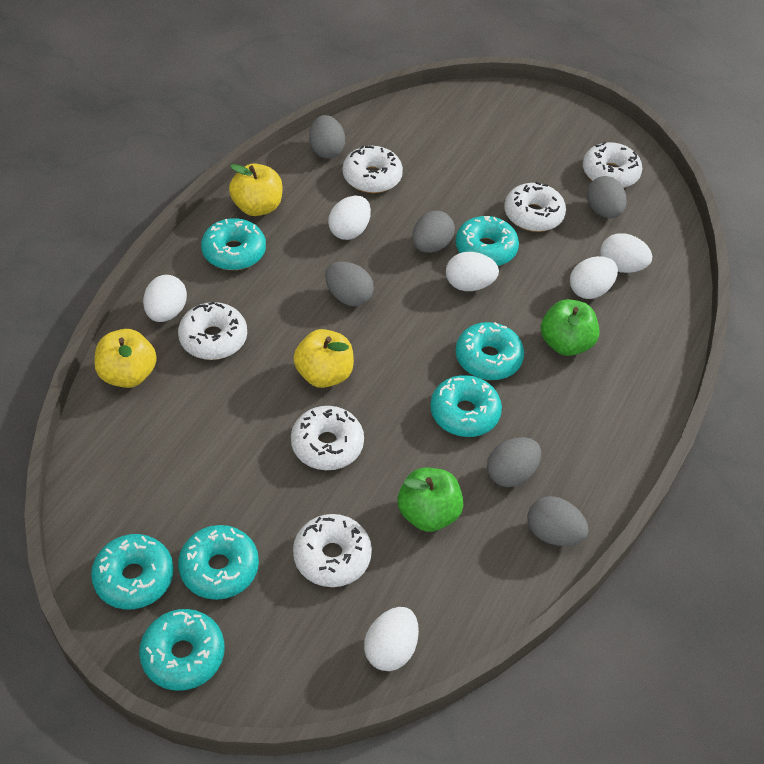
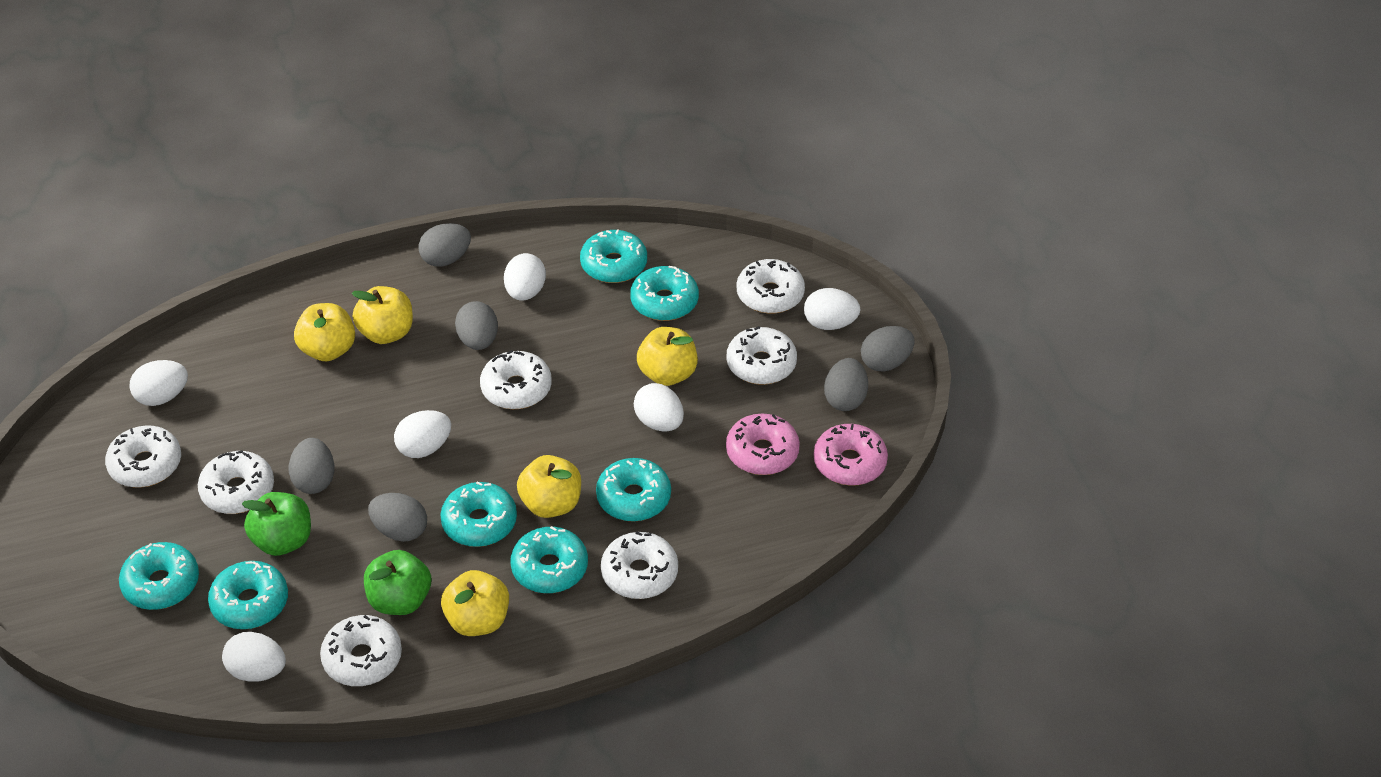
pink donut: none = 0 -> [726,414,800,475] [814,424,888,486] = 2
white donut: [178,302,247,360] [291,406,364,470] [293,514,372,587] [343,146,403,193] [504,182,566,232] [583,142,642,188] = 6 -> [105,426,181,488] [198,450,274,514] [320,615,402,686] [480,350,552,409] [601,532,678,599] [726,326,797,385] [737,259,805,314] = 7
yellow apple: [94,329,157,388] [229,163,282,216] [293,329,354,388] = 3 -> [294,303,355,361] [352,286,413,344] [441,570,509,636] [517,455,581,518] [637,327,698,386] = 5

